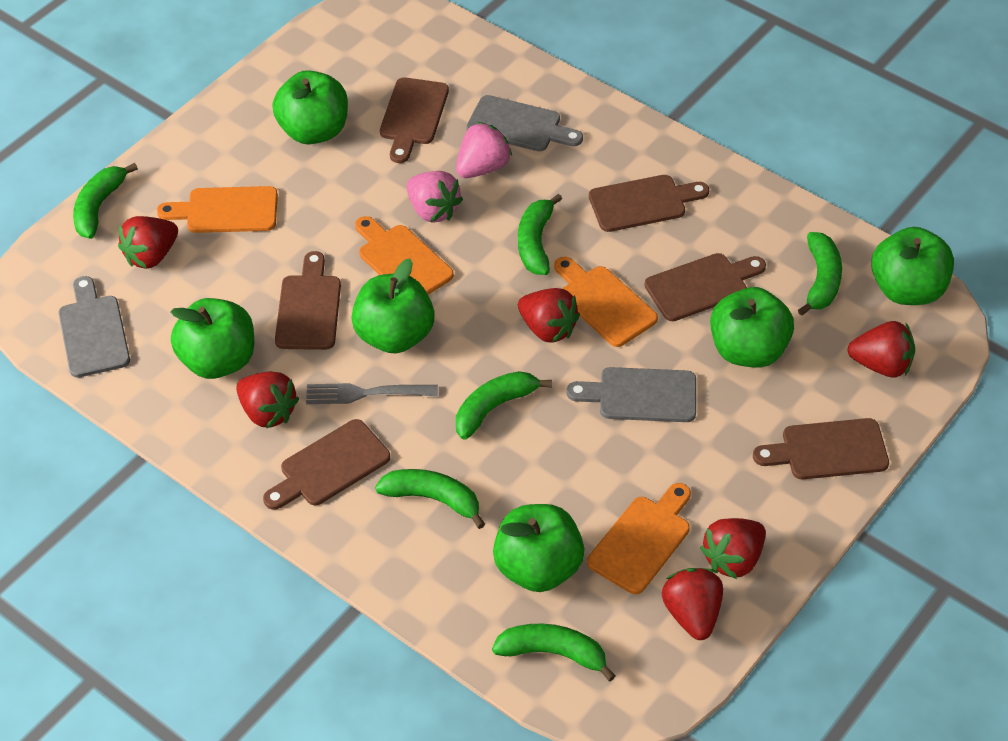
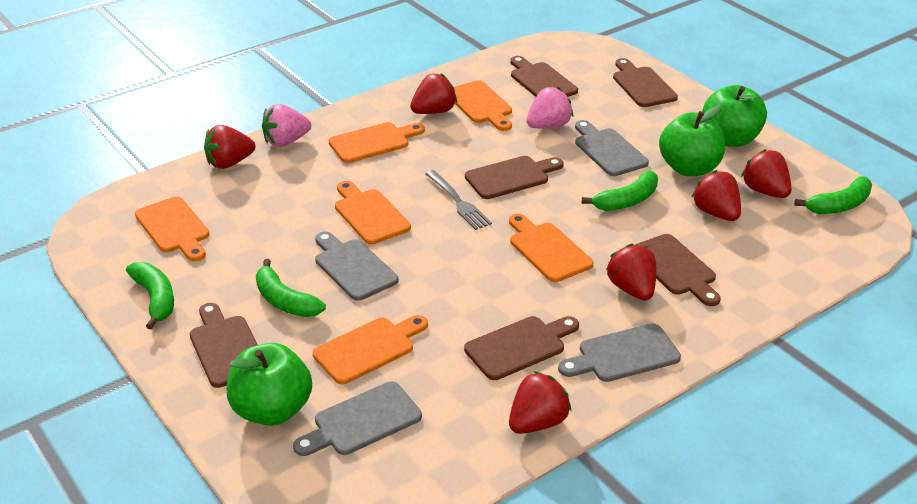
green apple: [170,298,254,379] [272,70,348,144] [351,258,435,353] [493,504,584,592] [710,287,794,368] [871,227,954,305] = 6 -> [227,343,312,426] [659,105,725,176] [702,85,767,147] = 3
green banana: [73,163,138,239] [375,469,485,529] [456,371,552,440] [492,624,615,681] [518,194,562,275] [798,232,842,316] = 6 -> [126,262,174,330] [256,259,326,317] [582,171,658,211] [794,177,872,214] = 4
grey cutting board: [59,276,130,378] [466,95,583,151] [566,367,696,422] = 3 -> [293,381,422,456] [315,232,398,301] [558,323,681,382] [575,120,649,176] = 4
orange cutting board: [157,186,278,233] [355,216,454,295] [554,257,658,347] [587,483,691,594] = 4 -> [135,197,209,261] [313,315,428,384] [329,122,425,163] [335,181,411,244] [454,80,512,131] [509,214,593,282] = 6

